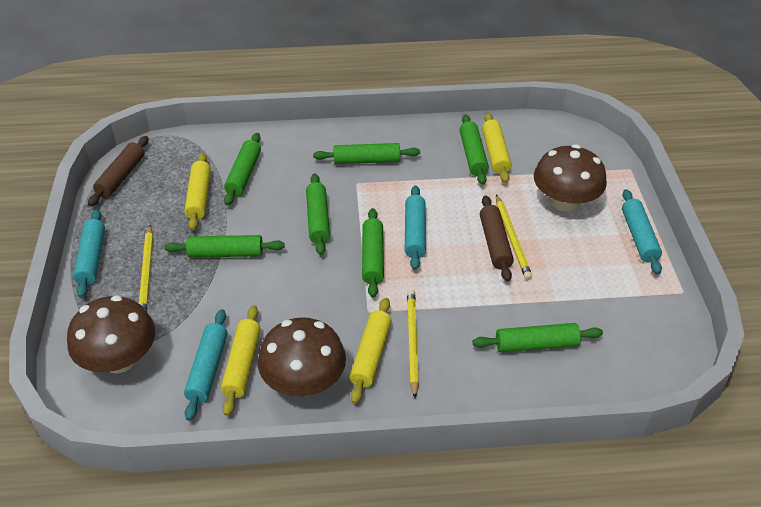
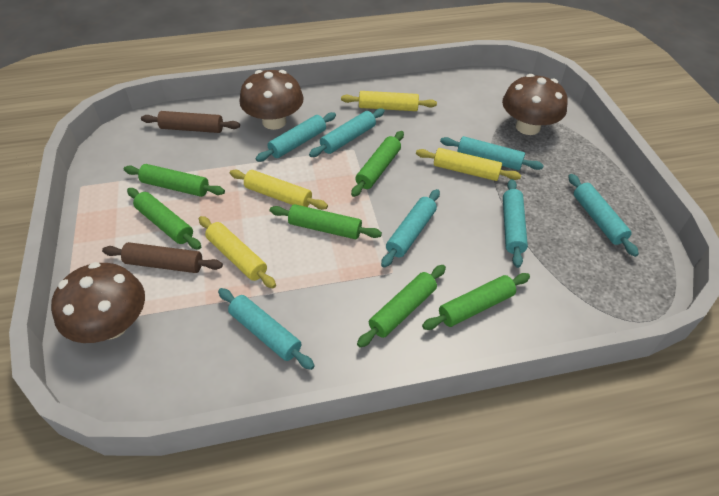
green rolling pin: [164,235,285,258] [224,133,261,206] [306,174,330,255] [313,143,420,164] [362,208,384,298] [460,114,489,185] [473,323,603,352] = 7 -> [124,164,225,197] [127,188,201,250] [270,204,382,239] [351,131,404,197] [357,265,446,348] [422,273,530,330] = 6
turquoise rolling pin: [73,209,105,298] [184,309,227,421] [405,186,426,270] [622,189,662,274] = 4 -> [218,288,315,370] [256,112,336,162] [309,108,385,157] [381,189,440,268] [440,136,544,170] [503,179,528,268] [568,174,639,257] = 7
yellow pencil: [139,225,153,311] [407,289,419,398] [496,194,532,280] = 3 -> none = 0

